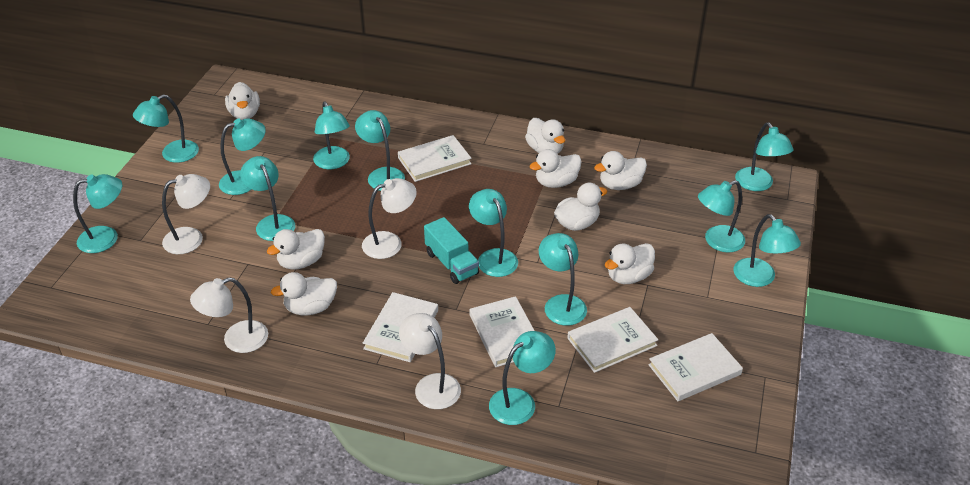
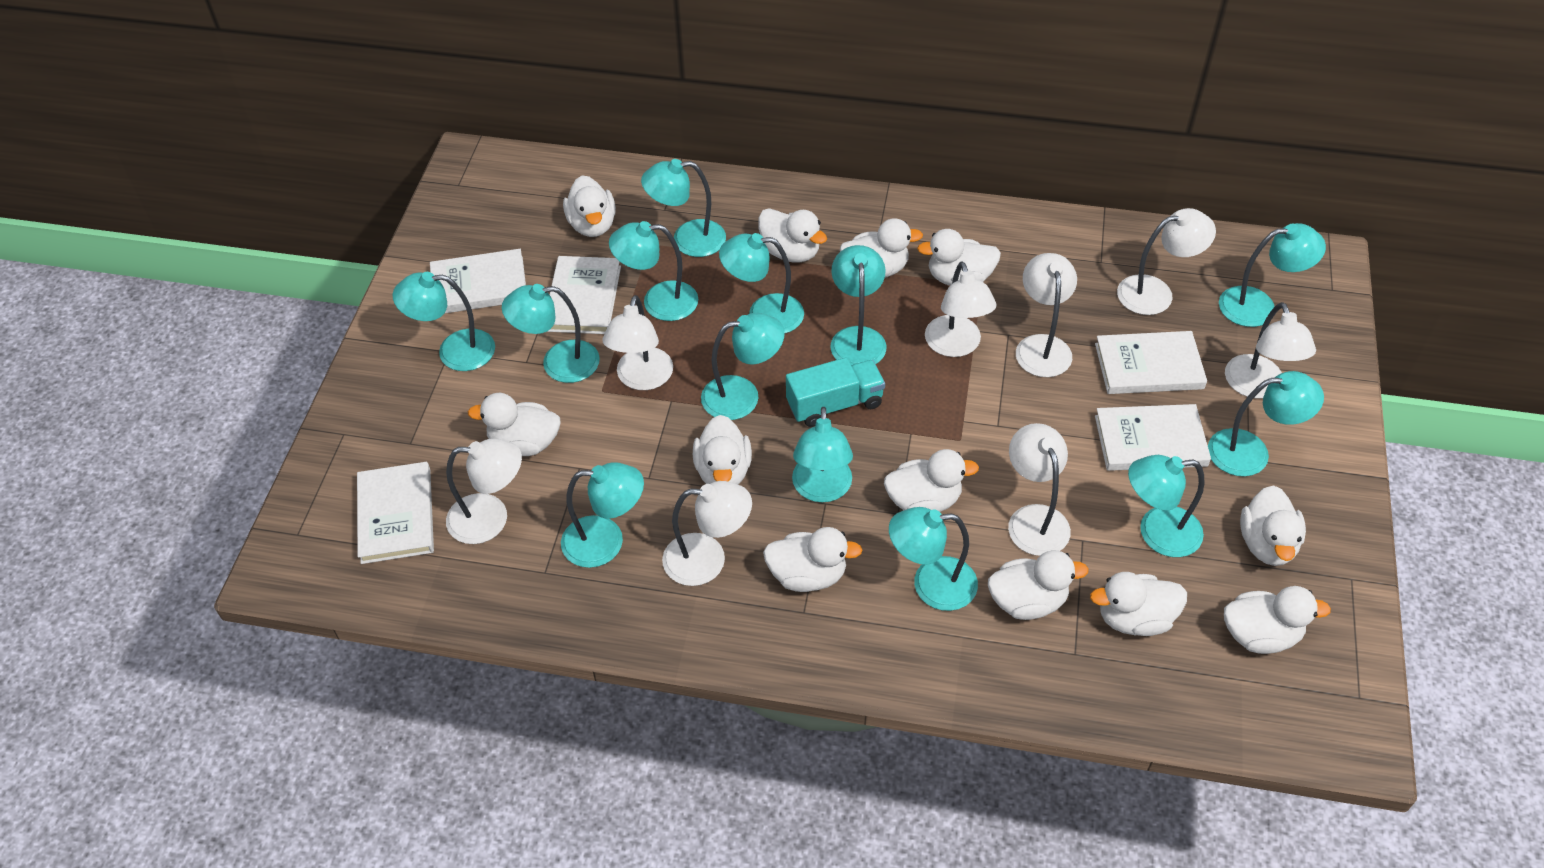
turquoise lamp: [73,174,122,253] [133,94,199,163] [219,119,266,195] [240,156,295,241] [313,102,350,169] [355,110,405,191] [469,189,518,277] [489,331,556,425] [539,233,587,325] [698,180,745,252] [734,214,801,287] [735,122,794,191] = 12 -> [393,272,495,371] [502,284,600,383] [561,462,644,568] [609,221,698,321] [641,159,726,257] [701,313,785,420] [719,233,804,333] [792,407,853,502] [830,245,887,366] [889,507,978,611] [1128,455,1205,557] [1208,371,1324,477] [1219,223,1326,327] = 13
white duck: [225,82,260,120] [267,229,325,270] [271,272,337,315] [525,118,565,154] [530,149,582,188] [554,183,607,231] [594,151,647,190] [605,243,655,284] = 8 -> [468,393,561,456] [563,175,616,237] [693,415,752,485] [758,208,827,263] [763,527,863,592] [840,218,923,278] [884,449,979,512] [917,229,1001,286] [988,550,1089,620] [1090,572,1187,636] [1224,586,1331,654] [1240,485,1306,566] = 12
white lamp: [162,174,210,254] [190,277,268,353] [362,178,417,259] [399,313,461,409] = 4 -> [446,439,522,544] [602,295,673,390] [662,481,752,586] [925,262,996,357] [1008,423,1071,556] [1016,253,1077,377] [1117,208,1216,315] [1225,302,1316,398] = 8

